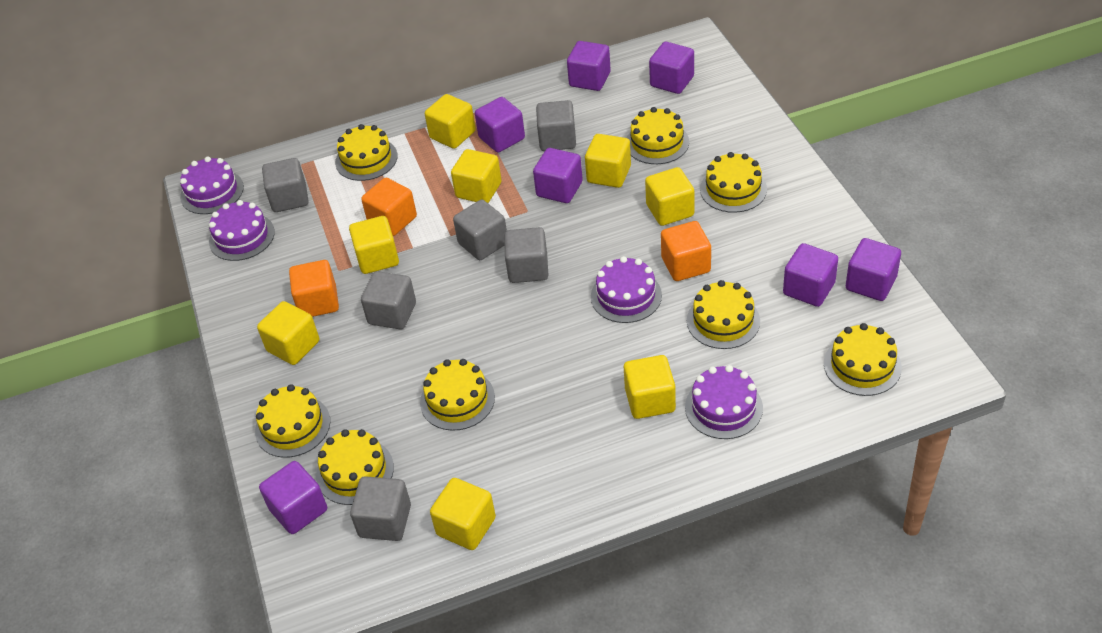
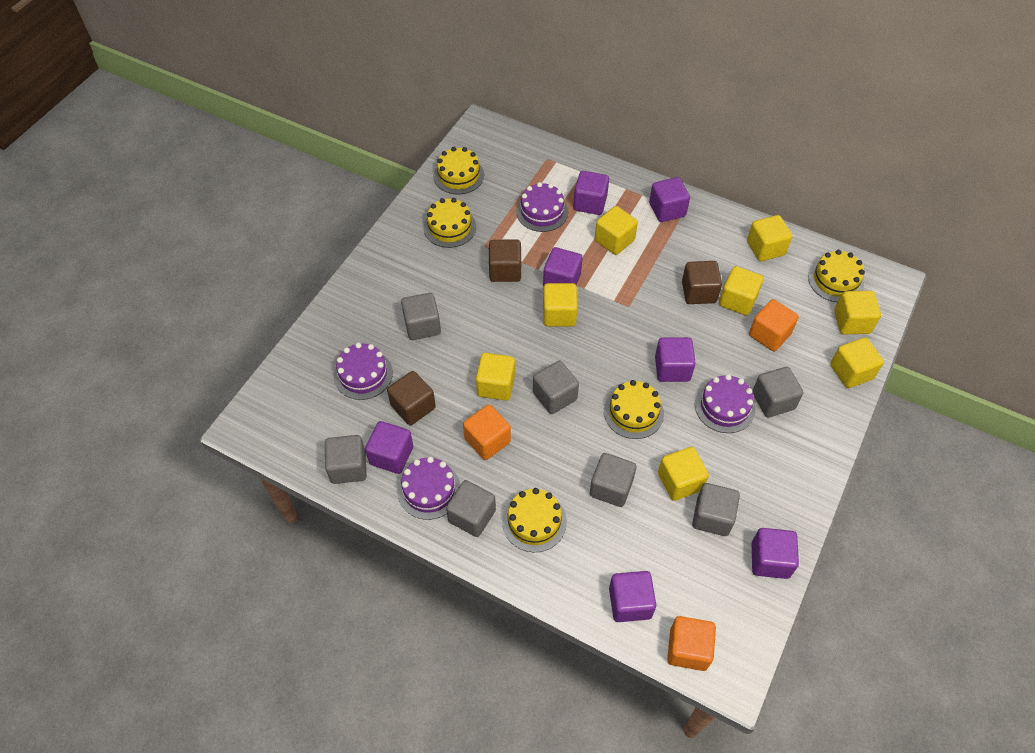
brown cube: none = 0 -> [387,371,436,425] [489,239,521,282] [682,261,722,304] = 3
grey cube: [262,158,309,212] [350,476,411,541] [361,271,416,330] [453,200,507,260] [504,227,548,283] [536,100,576,151] = 6 -> [325,435,367,484] [401,293,441,340] [446,480,496,537] [533,361,579,414] [590,453,637,507] [692,483,740,536] [752,367,804,418] = 7
yellow cake: [255,384,330,458] [316,429,394,505] [335,124,398,181] [420,359,495,431] [627,107,689,164] [687,280,760,349] [700,152,767,213] [824,323,902,396] = 8 -> [424,198,476,248] [433,147,484,194] [502,488,567,552] [604,380,664,439] [808,250,865,302] = 5

